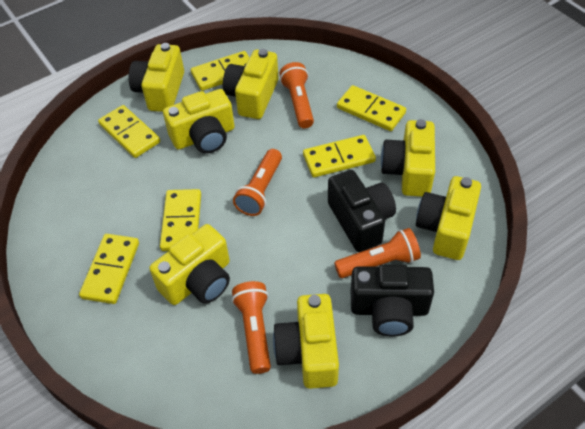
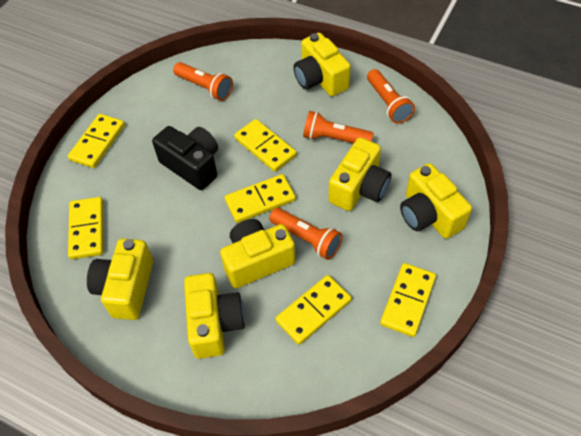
black camera: [328,170,396,252] [351,264,434,337] = 2 -> [152,126,218,190] = 1
yellow camera: [129,43,184,112] [149,224,230,305] [163,89,235,154] [223,49,278,119] [273,294,339,389] [381,119,435,197] [416,176,481,260] = 7 -> [87,239,153,320] [184,273,245,359] [220,219,295,288] [293,33,351,96] [328,137,391,211] [400,163,472,239] = 6

